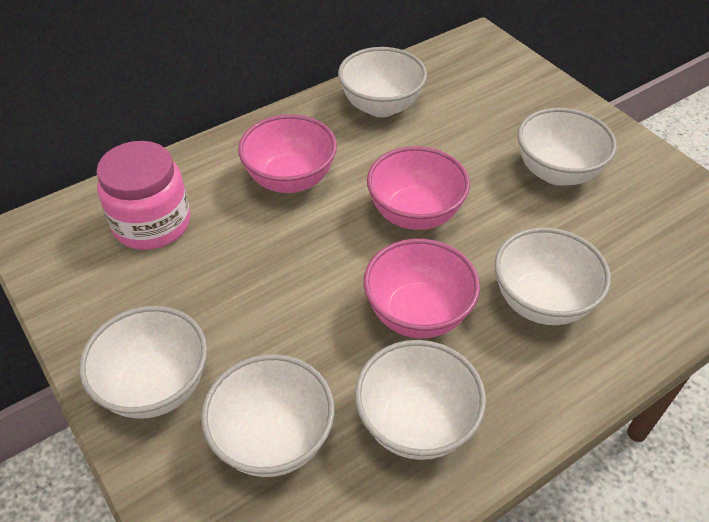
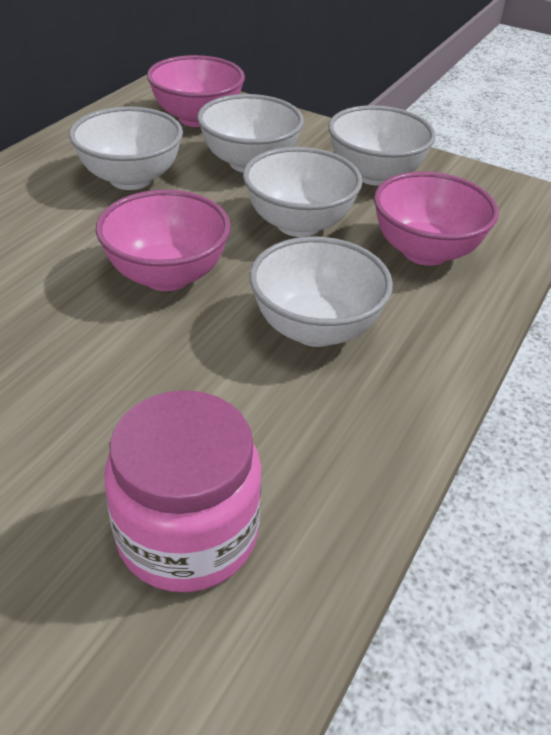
white bowl: [79,306,207,419] [201,354,335,477] [338,47,427,117] [355,340,486,460] [494,227,611,325] [517,108,617,186] = 6 -> [69,106,183,190] [197,94,304,172] [243,147,363,237] [249,236,393,347] [328,105,436,186] = 5

